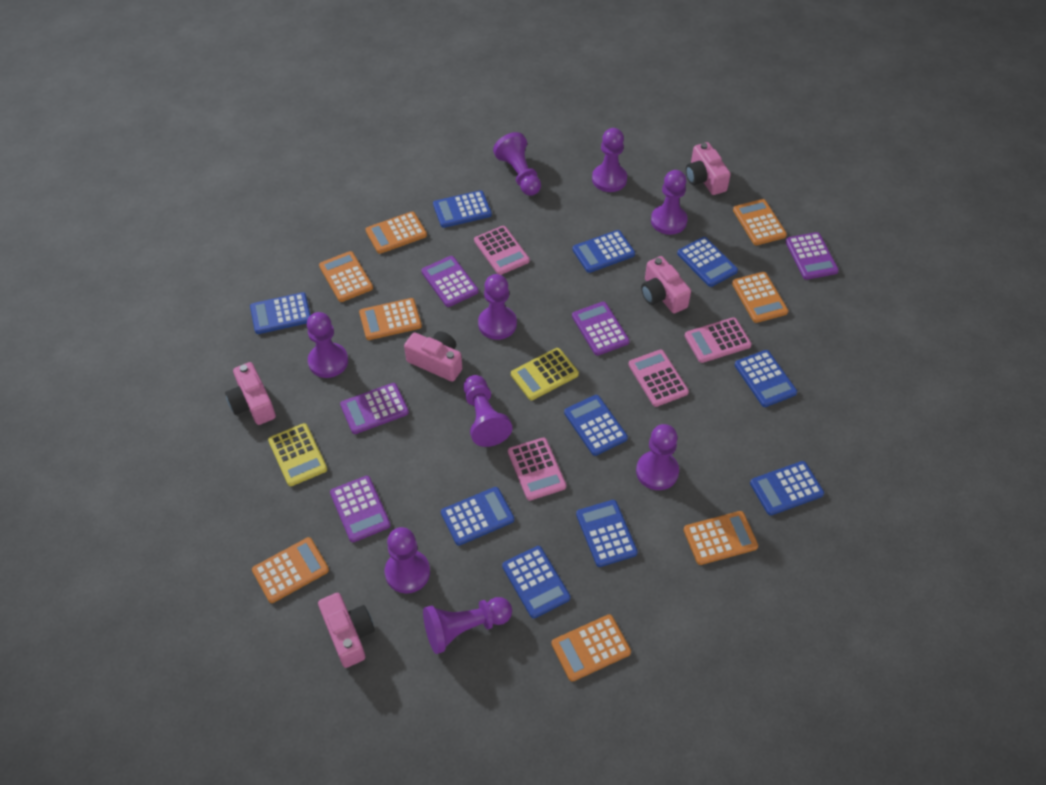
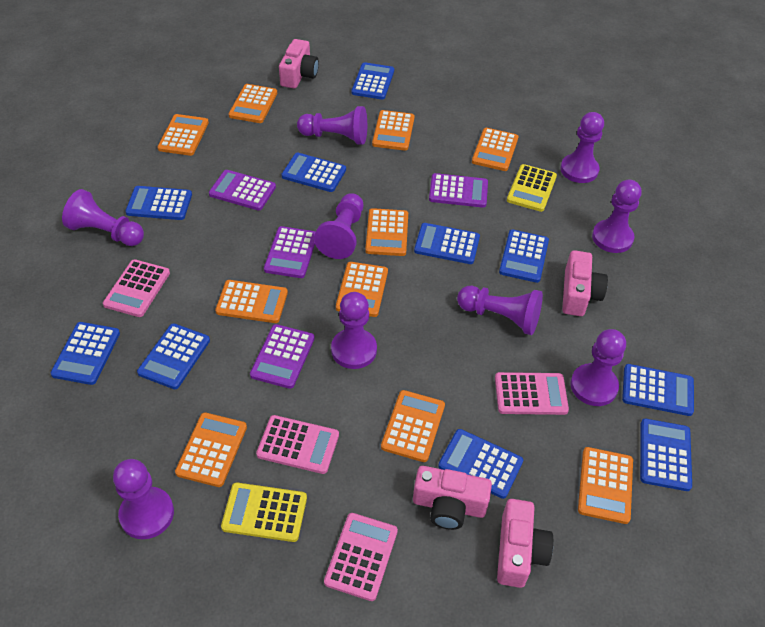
orange calculator: [252,537,329,603] [319,251,373,302] [359,298,422,340] [366,212,427,254] [551,614,631,682] [684,511,758,565] [732,272,788,323] [733,199,787,246] = 8 -> [157,114,209,156] [175,412,247,487] [215,280,288,323] [229,84,277,123] [336,262,388,317] [365,208,408,256] [372,110,415,151] [381,390,445,462] [472,128,518,171] [578,447,633,524] = 10
pink camera: [225,362,276,425] [318,593,375,668] [404,331,462,382] [641,256,691,313] [686,142,731,195] = 5 -> [279,39,319,89] [413,466,492,530] [497,499,553,588] [562,250,608,316] = 4
purple calculator: [330,476,391,542] [340,383,409,434] [421,256,479,307] [572,302,630,356] [785,232,839,280] = 5 -> [209,170,276,210] [250,324,315,389] [264,226,315,278] [429,173,488,208] = 4

